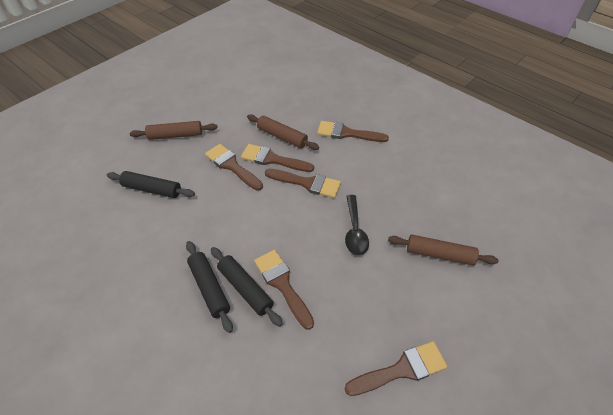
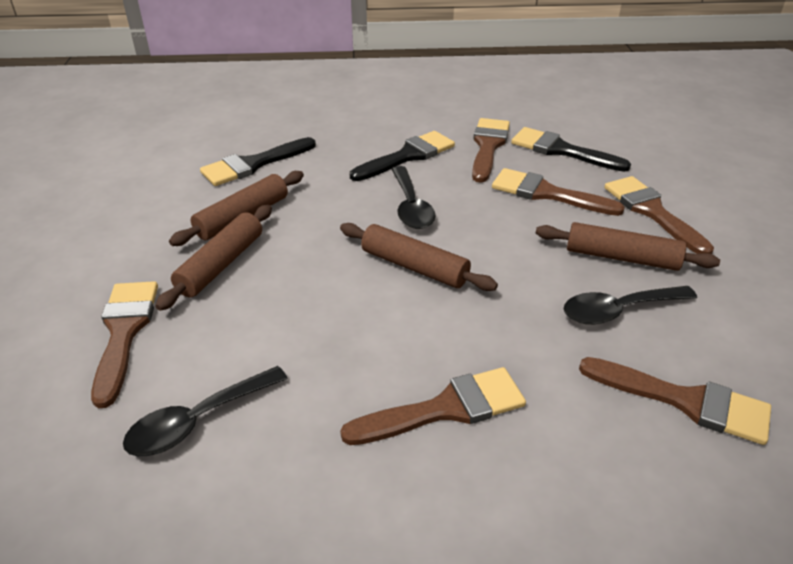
black brush: none = 0 -> [200,137,316,186] [350,131,455,181] [511,127,631,172] = 3
black rolling pin: [107,171,195,198] [186,241,233,333] [211,247,283,327] = 3 -> none = 0
black spoon: [345,195,369,256] = 1 -> [123,366,288,456] [391,166,436,229] [564,286,697,325] = 3
brown rolling pin: [130,121,218,140] [247,114,319,150] [388,235,498,266] = 3 -> [155,205,272,311] [169,171,304,246] [340,223,498,291] [536,222,720,271] = 4

